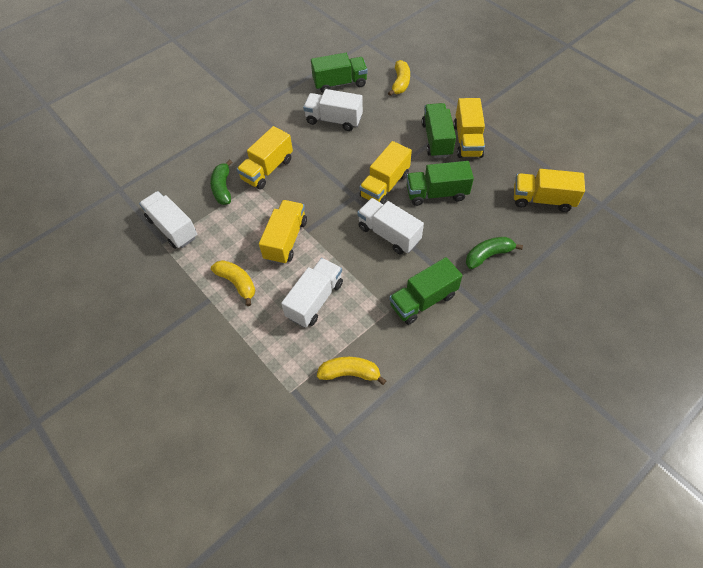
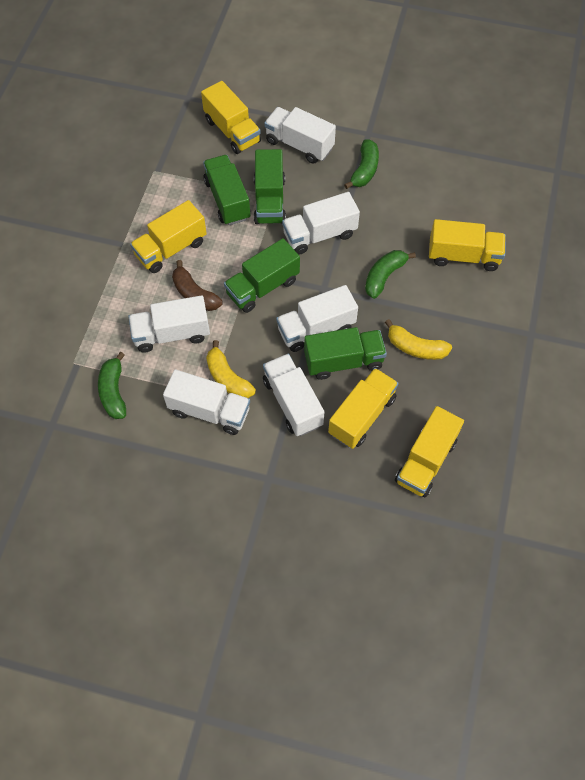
brown banana: none = 0 -> [172,260,223,311] = 1
green banana: [210,160,232,205] [466,237,523,269] = 2 -> [98,352,126,419] [344,139,379,189] [365,250,416,299] = 3
white truck: [139,191,197,249] [281,258,343,327] [303,89,363,131] [357,198,424,255] = 4 -> [128,295,210,353] [163,369,250,435] [263,354,324,436] [264,107,336,164] [276,285,358,352] [282,192,360,255] = 6
yellow banana: [211,260,255,306] [317,357,386,385] [388,60,410,96] = 3 -> [206,340,256,398] [385,319,452,360] = 2

